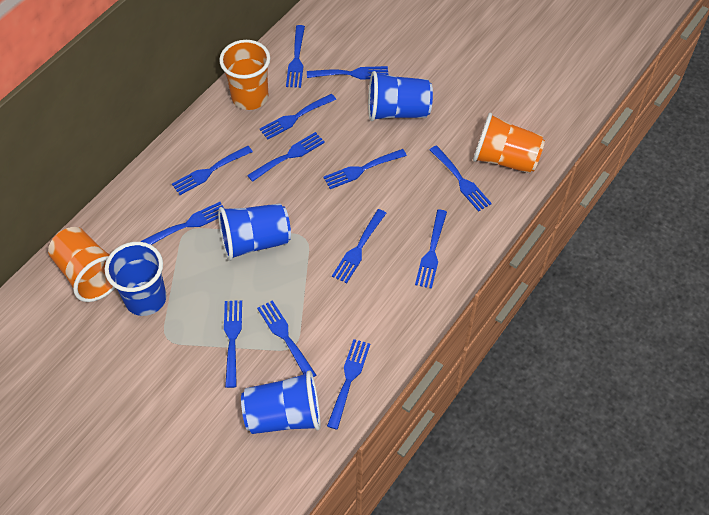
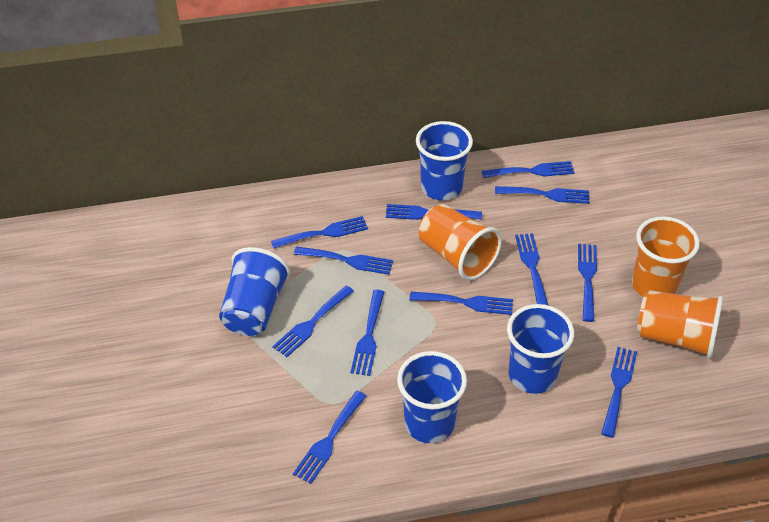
blue fork: [140,202,225,245] [172,146,253,195] [224,300,242,388] [247,132,325,182] [257,300,316,378] [259,94,336,140] [286,25,305,88] [307,66,388,80] [323,149,407,189] [327,339,370,430] [332,209,386,283] [415,209,447,289] [430,145,492,212] = 13 -> [271,216,368,248] [272,285,354,357] [293,391,366,484] [294,246,393,275] [350,290,384,376] [386,204,482,220] [410,292,513,315] [482,161,575,178] [495,186,589,204] [515,233,549,306] [578,244,597,322] [601,347,637,438] = 12

